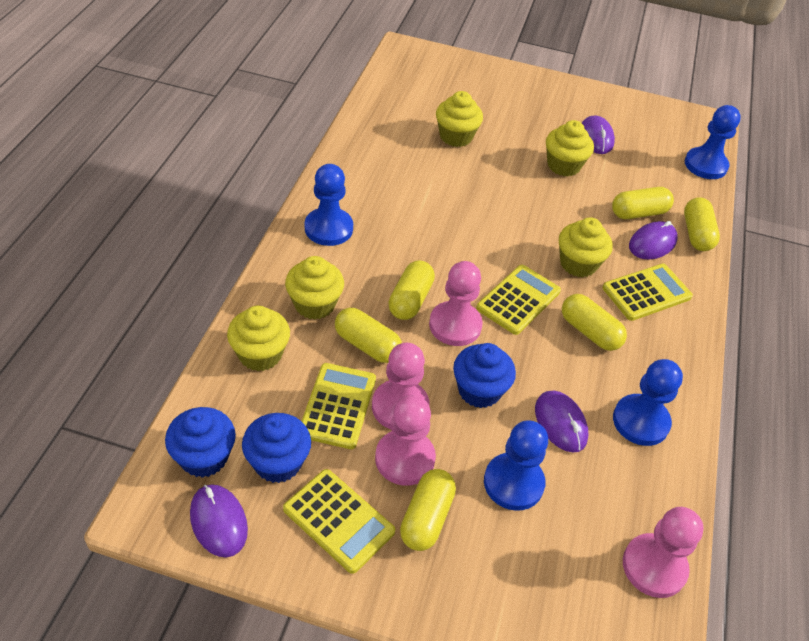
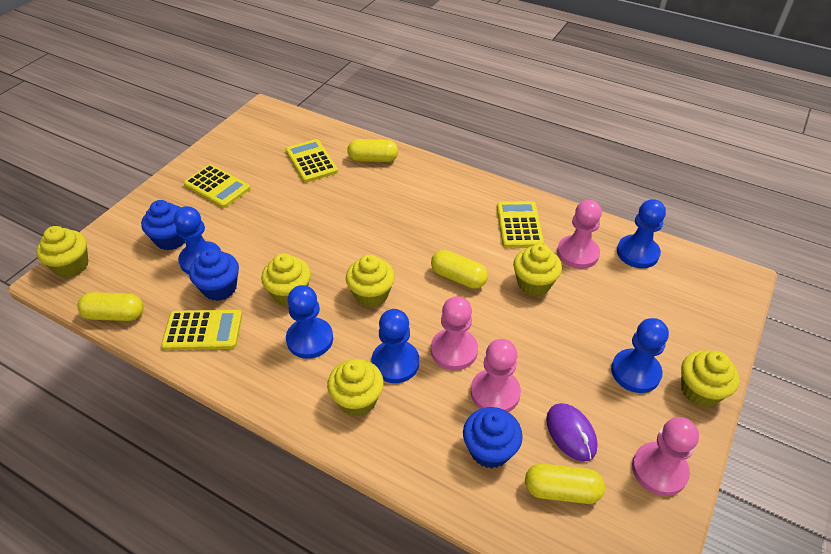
blue pawn: [305,164,353,246] [484,420,548,511] [613,359,683,446] [685,105,741,179] = 4 -> [174,206,221,274] [286,285,333,359] [371,309,419,383] [611,318,669,393] [617,199,666,268] = 5
purple mouse: [190,484,248,557] [535,391,589,453] [582,115,615,154] [629,221,678,260] = 4 -> [546,403,598,462] = 1
yellow capsule: [335,308,402,363] [388,260,435,320] [400,469,456,551] [562,294,627,351] [612,187,674,219] [684,197,720,251] = 6 -> [77,292,143,321] [347,139,398,162] [431,250,488,289] [525,464,605,504] = 4
yellow cupcake: [227,306,290,371] [285,256,344,320] [436,91,483,147] [546,120,594,176] [559,217,613,277] = 5 -> [36,226,89,277] [261,253,311,306] [327,359,383,416] [346,255,395,307] [513,244,562,296] [681,350,740,407] = 6

